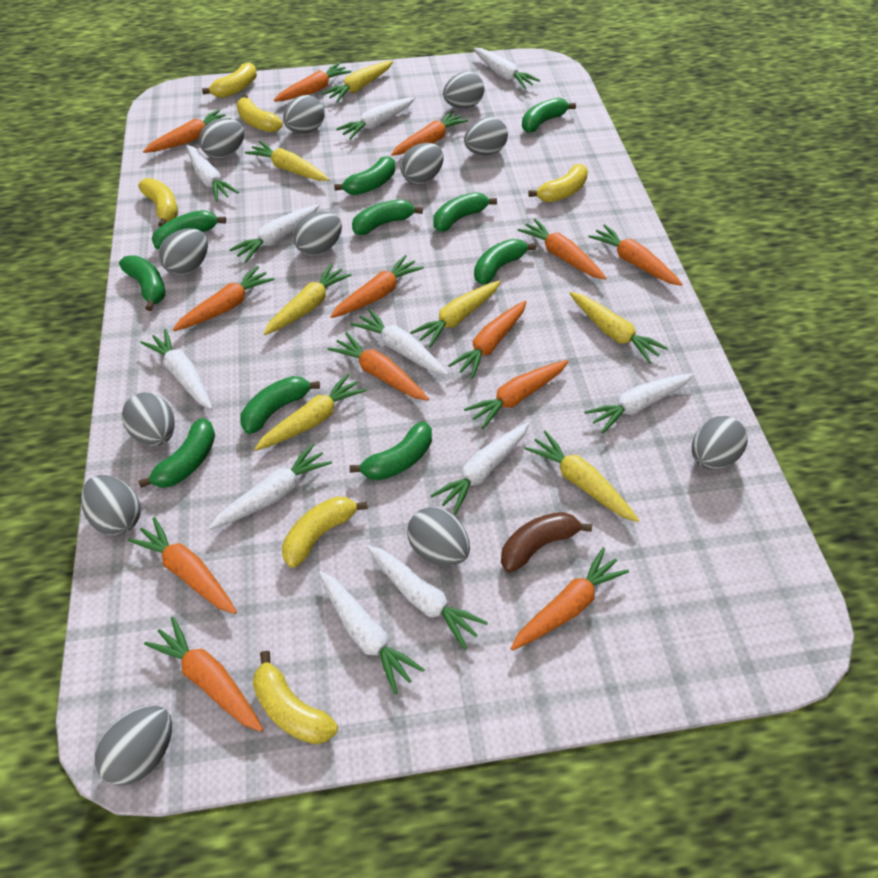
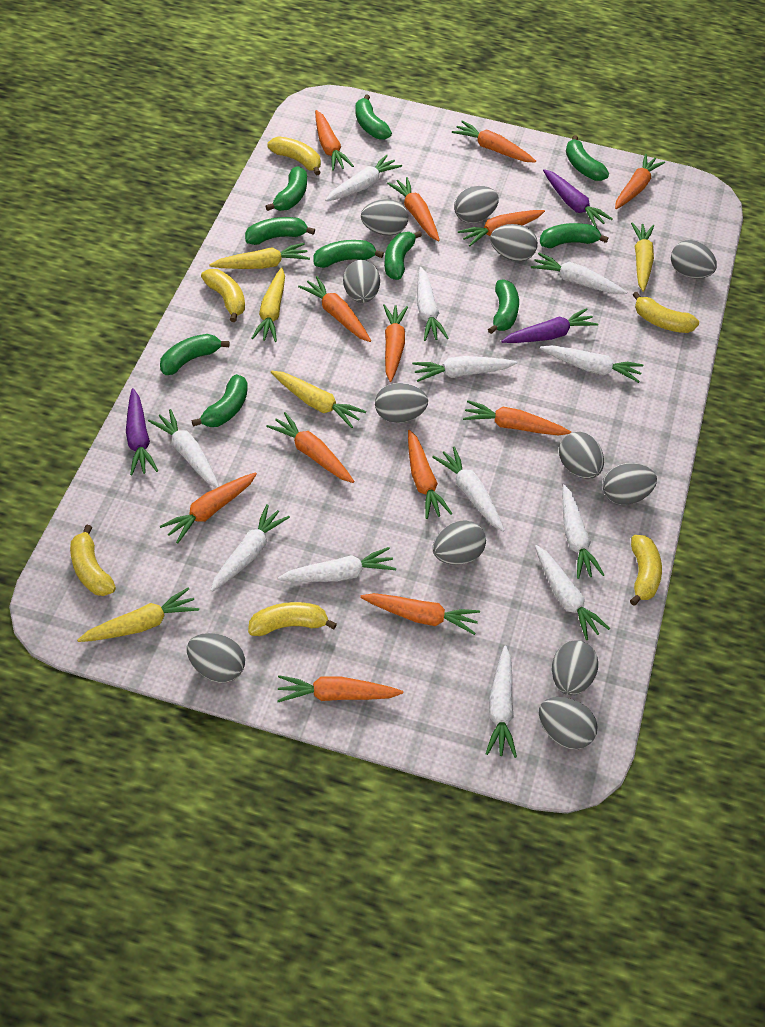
brown banana: [501,512,592,573] = 1 -> none = 0
purple carrot: none = 0 -> [126,388,158,475] [501,308,598,343] [543,169,613,228] = 3
white carrot: [140,329,213,410] [187,145,239,202] [209,443,332,530] [229,204,320,262] [319,571,425,694] [336,97,415,140] [350,308,448,376] [367,545,488,650] [430,423,529,515] [474,48,540,89] [584,373,694,434] = 11 -> [148,409,219,488] [210,504,290,592] [278,547,396,582] [325,155,402,201] [412,356,517,382] [417,267,449,341] [432,447,505,532] [486,646,517,758] [531,253,627,294] [535,545,610,640] [540,345,643,383] [562,484,604,579] = 12
yellow carrot: [245,141,329,181] [254,373,367,451] [263,263,351,335] [322,61,393,102] [410,280,501,348] [525,430,639,522] [569,292,668,364] = 7 -> [77,587,199,642] [209,243,310,269] [252,268,285,342] [271,371,366,428] [631,222,654,292] = 5

